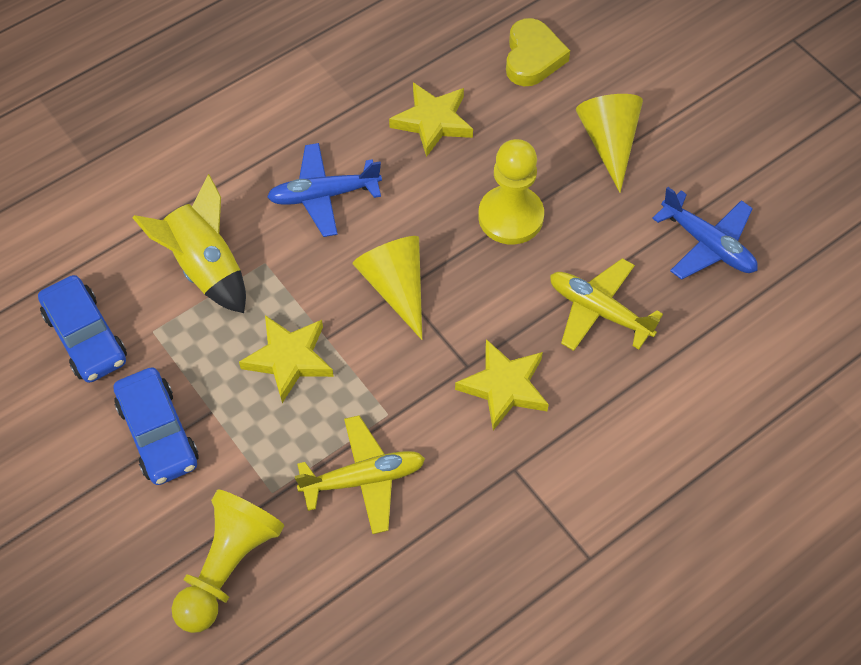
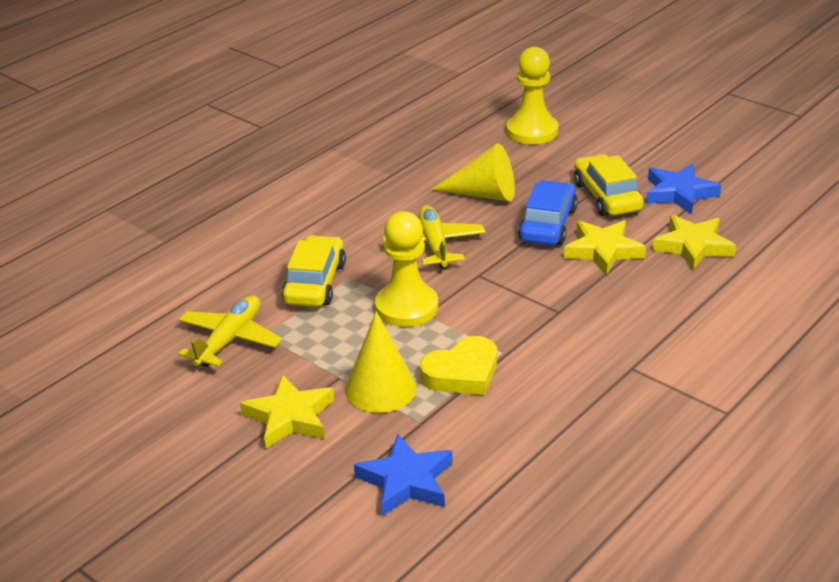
blue car: [38,275,127,383] [114,367,199,485] = 2 -> [518,180,578,245] = 1
blue plane: [267,143,382,237] [652,187,758,280] = 2 -> none = 0
blue star: none = 0 -> [354,434,453,516] [646,164,721,214] = 2
yellow car: none = 0 -> [282,235,346,307] [574,154,644,216] = 2
yellow rocket: [132,174,246,313] = 1 -> none = 0

